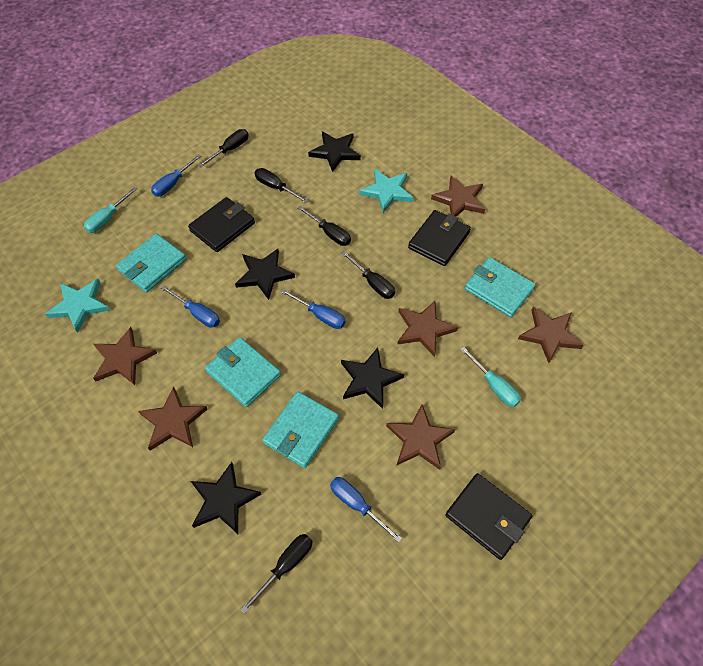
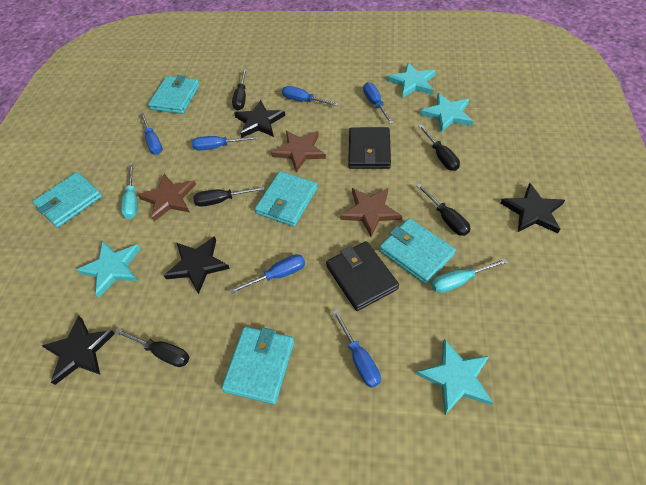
black wallet: [188,197,255,252] [408,210,471,266] [445,473,532,560] = 3 -> [326,241,399,311] [348,127,391,169] = 2
blue screwdriver: [151,154,201,196] [161,285,220,328] [281,289,346,329] [330,477,402,543] = 4 -> [140,113,163,155] [192,136,257,151] [230,254,305,294] [282,86,339,106] [332,309,381,388] [363,82,393,124] = 6
brown star: [93,327,157,385] [138,387,207,451] [386,404,455,470] [397,301,458,357] [431,176,485,217] [518,307,584,363] = 6 -> [138,174,196,221] [271,130,326,173] [340,188,402,237] = 3
turquoise star: [45,279,110,333] [359,169,414,213] = 2 -> [76,241,141,297] [387,62,436,98] [416,339,493,415] [420,93,473,133] = 4
turquoise wallet: [116,234,186,293] [205,337,281,407] [262,391,339,468] [465,257,536,317] = 4 -> [33,172,102,228] [148,75,200,114] [222,327,294,404] [255,171,317,227] [380,218,456,284] = 5

